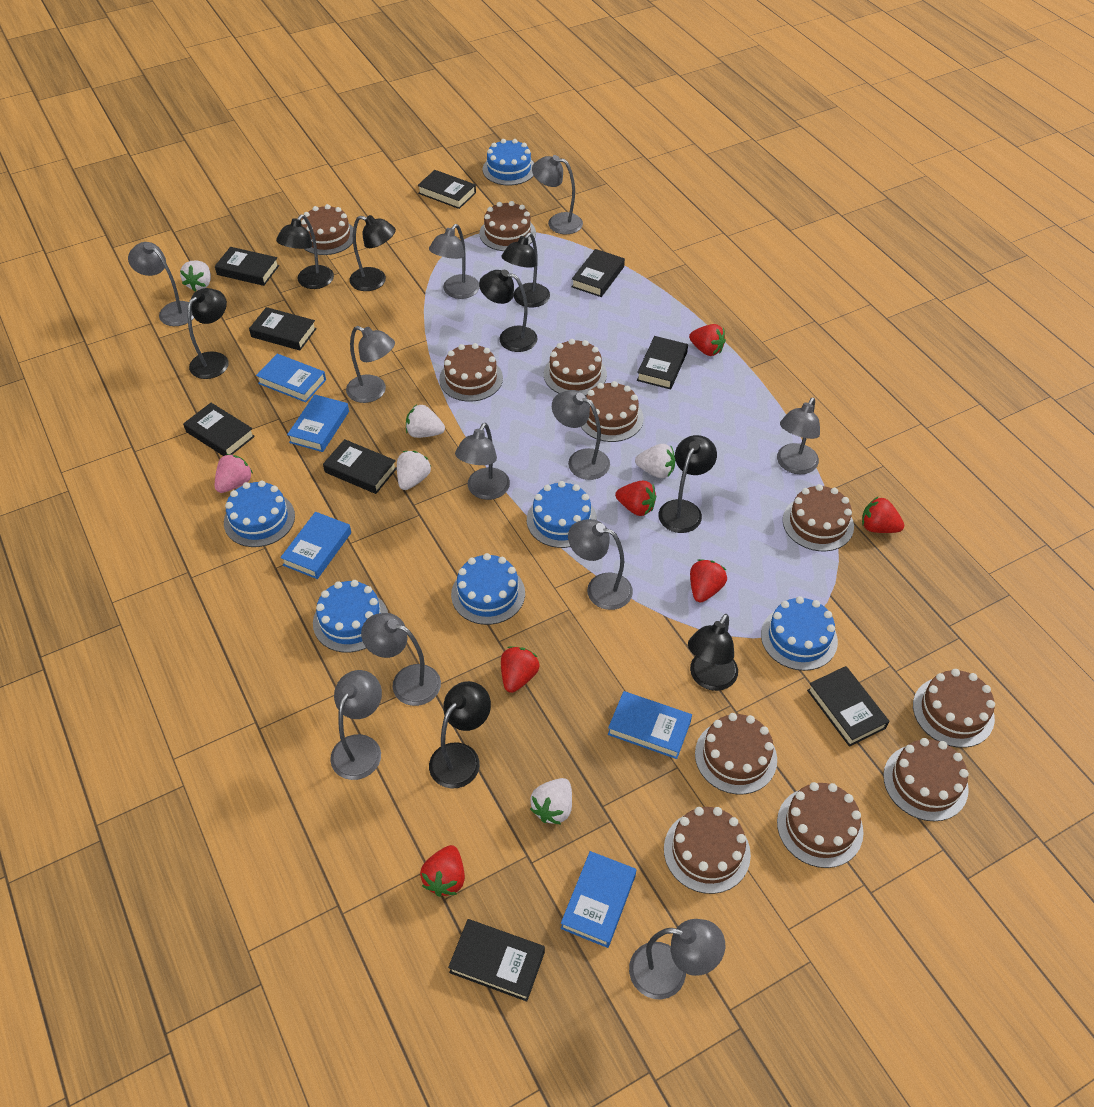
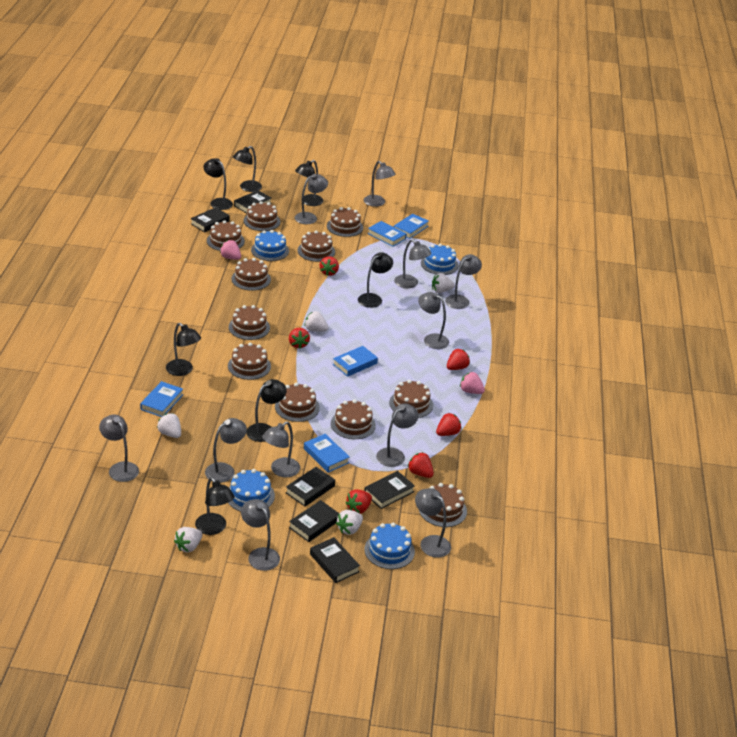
black book: [183,403,255,456] [215,247,279,286] [249,307,317,350] [323,439,397,494] [417,170,476,209] [448,919,545,1002] [572,249,625,297] [637,336,688,389] [807,666,889,747] = 9 -> [191,207,230,232] [234,190,271,213] [286,467,335,507] [289,500,339,542] [310,537,360,583] [364,471,415,509] = 6
black lamp: [187,288,229,379] [276,214,334,289] [349,215,396,291] [429,681,491,789] [479,270,537,352] [501,233,550,308] [659,435,717,533] [688,614,738,691] = 8 -> [166,323,201,376] [195,477,235,535] [203,158,233,210] [233,146,262,192] [246,379,287,442] [295,160,323,206] [358,252,393,308] = 7
blue cake: [224,480,295,547] [313,580,388,653] [451,553,525,625] [483,139,534,185] [527,481,597,548] [761,596,838,671] = 6 -> [228,469,275,512] [251,230,289,261] [364,523,415,569] [421,244,458,275] = 4
pink strawberry: [215,454,253,493] = 1 -> [220,240,241,260] [460,372,485,394] = 2

